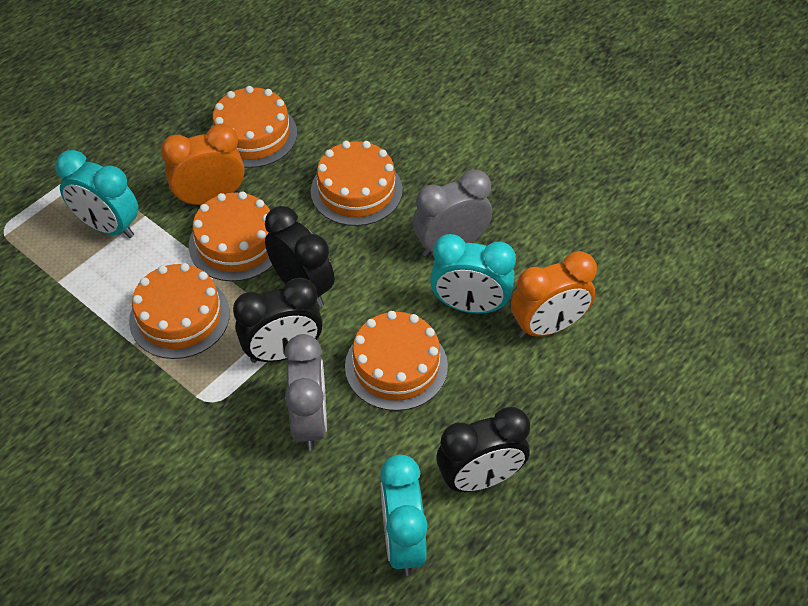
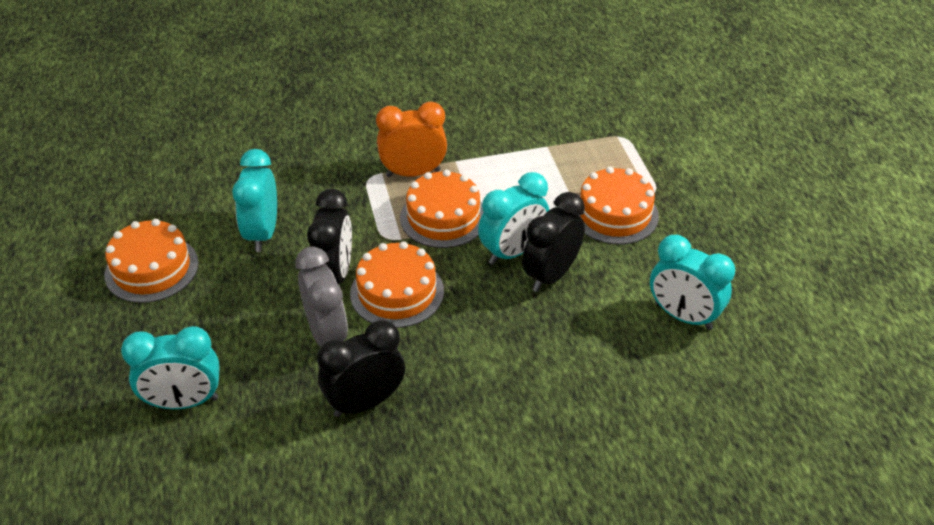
grey clock: [284,334,327,451] [413,170,492,257] = 2 -> [295,246,348,346] = 1
orange cake: [129,263,230,359] [189,192,273,281] [211,86,297,168] [311,141,403,226] [345,311,448,411] = 5 -> [104,219,199,303] [350,241,444,328] [400,170,484,248] [579,167,659,245] = 4
orange clock: [161,124,244,207] [511,251,597,338] = 2 -> [376,102,447,177] = 1
turquoise clock: [55,150,138,238] [380,455,428,576] [430,234,516,313] = 3 -> [121,326,220,409] [232,149,277,252] [478,172,549,265] [650,235,735,330] = 4

